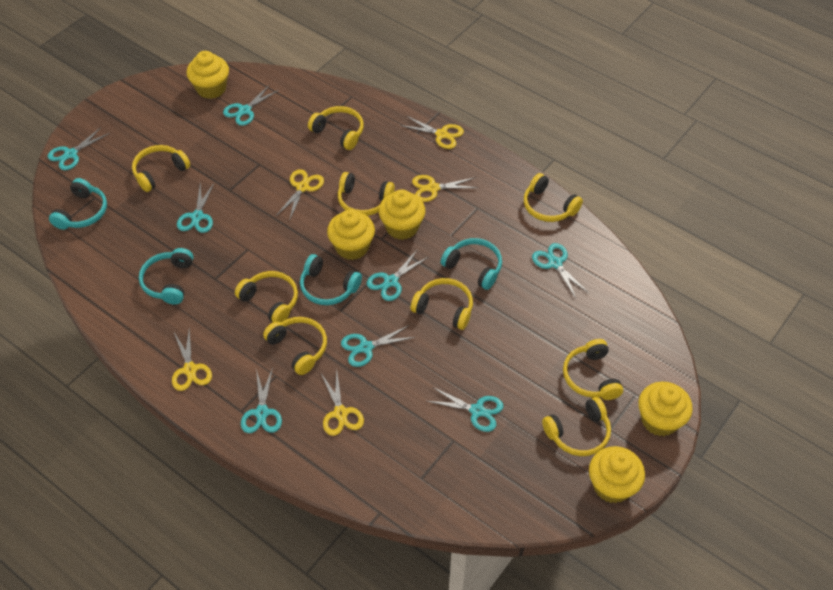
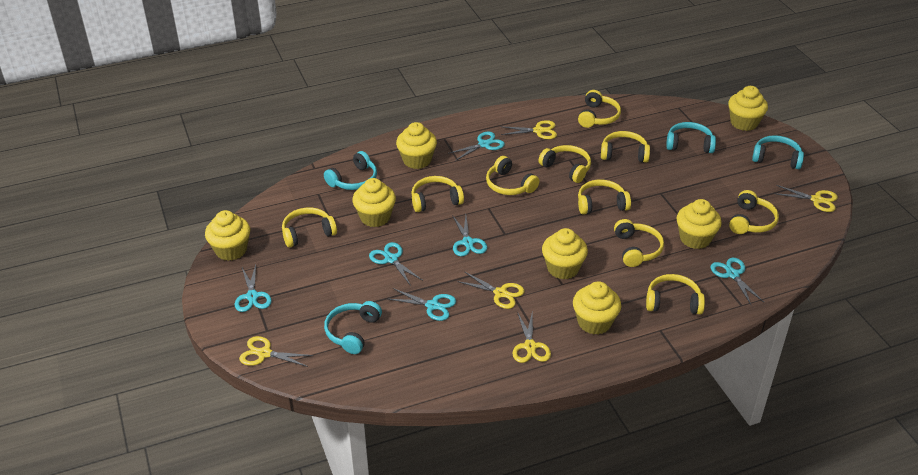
turquoise scissors: [48,127,110,170] [177,183,214,233] [223,84,279,126] [241,368,282,433] [341,325,415,367] [367,249,428,301] [427,387,504,432] [532,243,589,298] = 8 -> [235,265,272,312] [369,242,422,286] [388,288,456,321] [448,132,505,161] [452,215,487,256] [710,258,764,304] = 6
yellow cupcake: [186,51,229,99] [327,209,375,260] [379,189,425,240] [589,446,645,503] [638,382,693,436] = 5 -> [205,210,250,261] [352,178,396,227] [396,122,437,169] [542,228,588,279] [573,281,621,335] [676,199,722,249] [728,86,768,131] = 7
yellow headphones: [132,145,190,192] [235,271,298,323] [263,317,327,375] [308,106,364,150] [338,172,395,216] [410,278,473,330] [524,173,583,222] [542,397,611,456] [563,339,623,400] = 9 -> [282,207,337,248] [411,176,464,212] [486,156,539,195] [539,145,591,183] [578,90,621,128] [578,180,631,215] [601,131,650,163] [614,219,664,267] [646,274,705,315] [729,190,779,234] = 10

